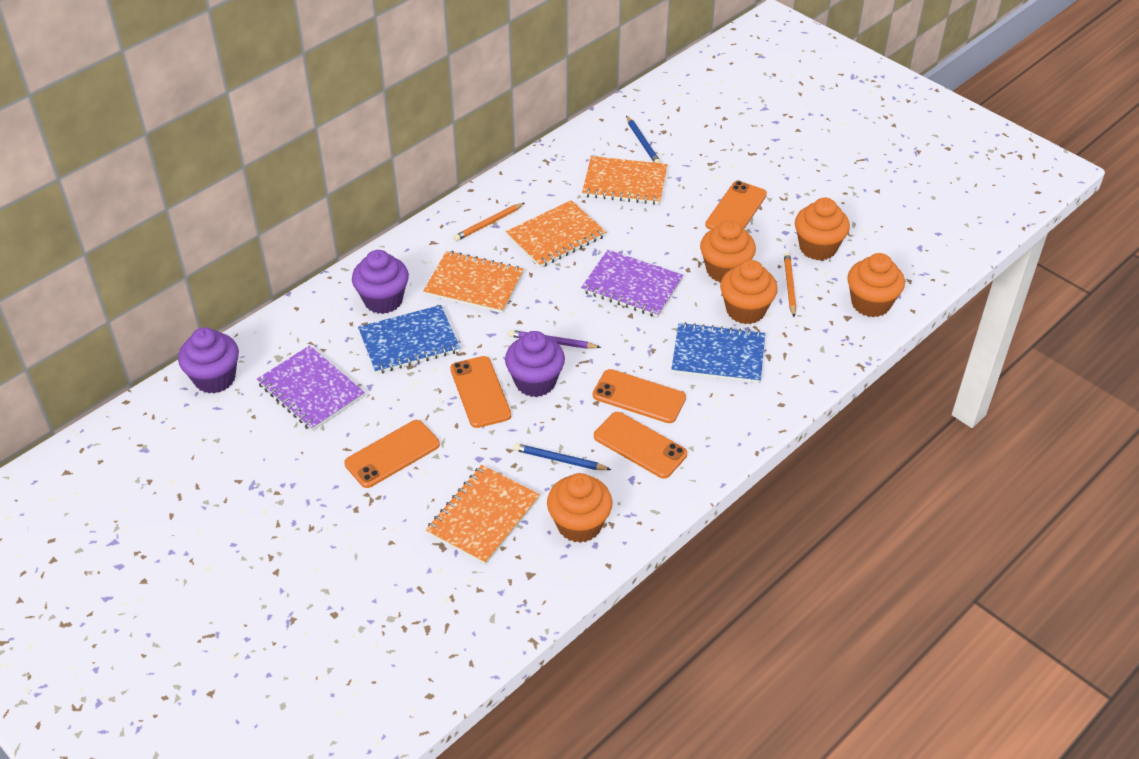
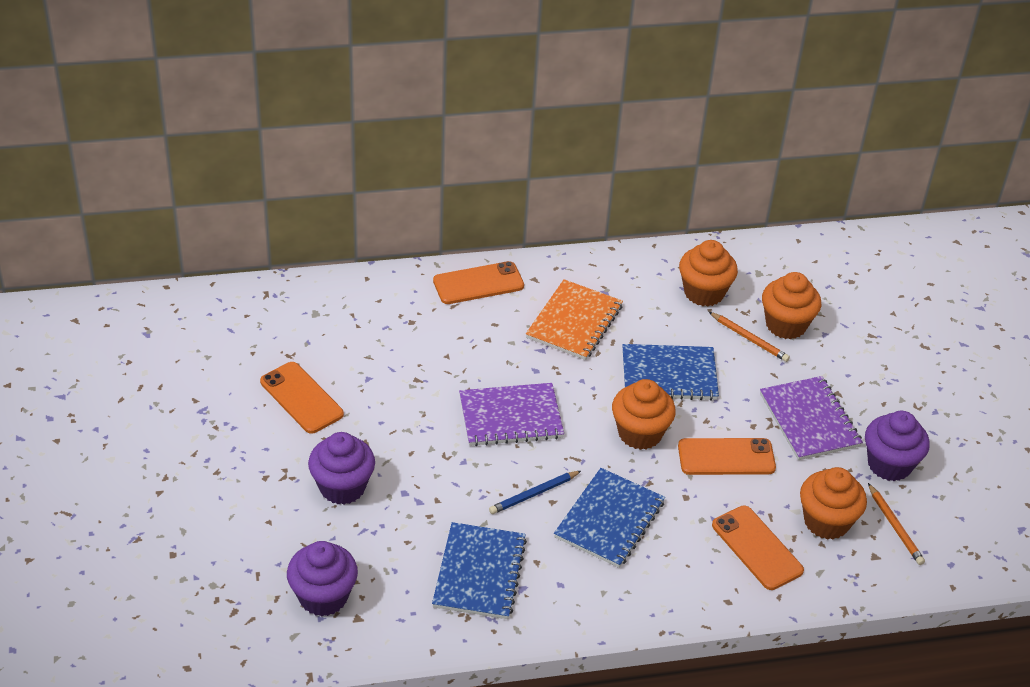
blue notebook: [358,305,460,374] [671,322,765,383] = 2 -> [432,522,527,619] [554,468,665,568] [622,344,719,401] = 3
blue pencil: [513,443,611,470] [626,116,661,163] = 2 -> [489,471,581,514] = 1
orange cupcake: [547,473,613,543] [700,220,756,283] [720,260,778,324] [795,198,850,260] [847,253,905,317] = 5 -> [612,379,676,450] [679,240,738,306] [762,272,821,339] [800,467,867,540] = 4
orange notebook: [423,251,524,313] [426,465,540,565] [506,200,606,268] [582,156,667,205] = 4 -> [526,279,623,360] = 1
orange phone: [344,420,440,488] [450,356,511,428] [593,369,686,423] [594,412,687,479] [705,181,767,230] = 5 -> [260,362,344,434] [433,261,524,304] [678,438,776,475] [712,506,804,590] = 4
purple pencil: [508,330,601,349] = 1 -> none = 0

